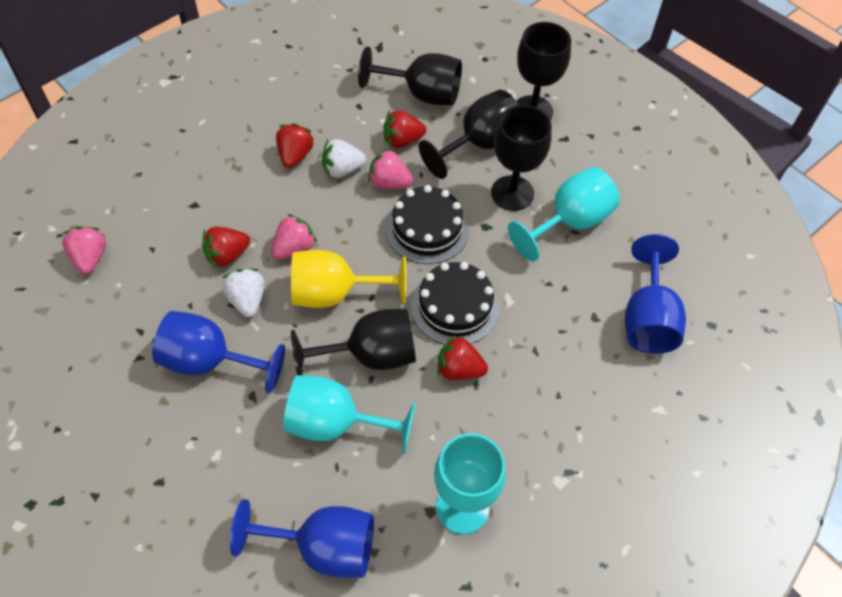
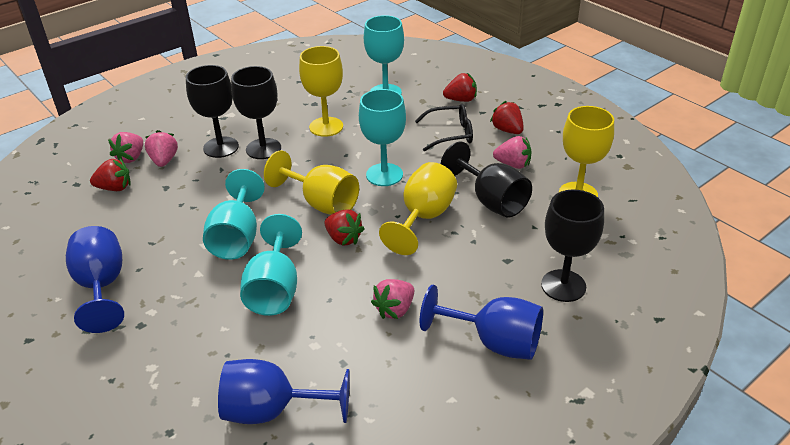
black cake: [385,185,469,264] [411,262,500,345] = 2 -> none = 0
black glasses: none = 0 -> [415,104,473,151] = 1
black goblet: [291,309,416,376] [358,46,462,105] [419,90,519,179] [491,105,552,211] [516,22,571,120] = 5 -> [186,65,239,158] [231,66,281,159] [441,142,532,218] [541,190,604,302] = 4
pink strawberry: [62,226,106,274] [271,214,317,260] [368,149,413,189] = 3 -> [108,132,143,163] [145,130,178,167] [371,279,414,319] [493,136,531,169] = 4
turquoise goblet: [283,375,416,454] [434,433,506,534] [508,167,620,262] = 3 -> [203,169,265,260] [240,214,302,316] [359,89,406,186] [364,15,404,94] = 4
white strawberry: [222,269,265,317] [322,139,366,178] = 2 -> none = 0
yellow goblet: [291,250,407,308] = 1 -> [264,150,359,215] [299,46,343,137] [379,162,457,255] [559,106,614,197] = 4

